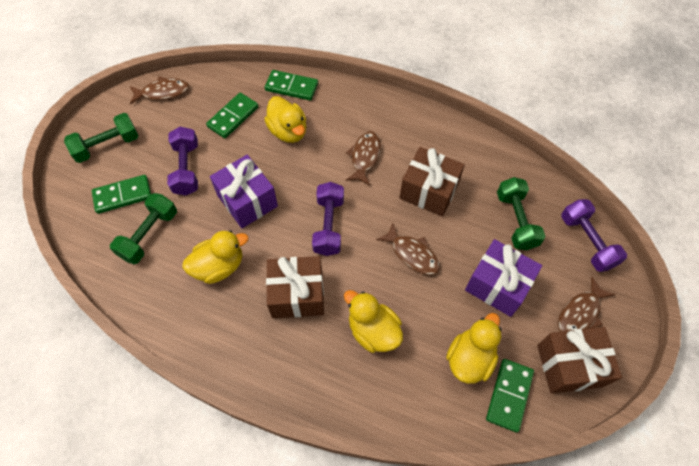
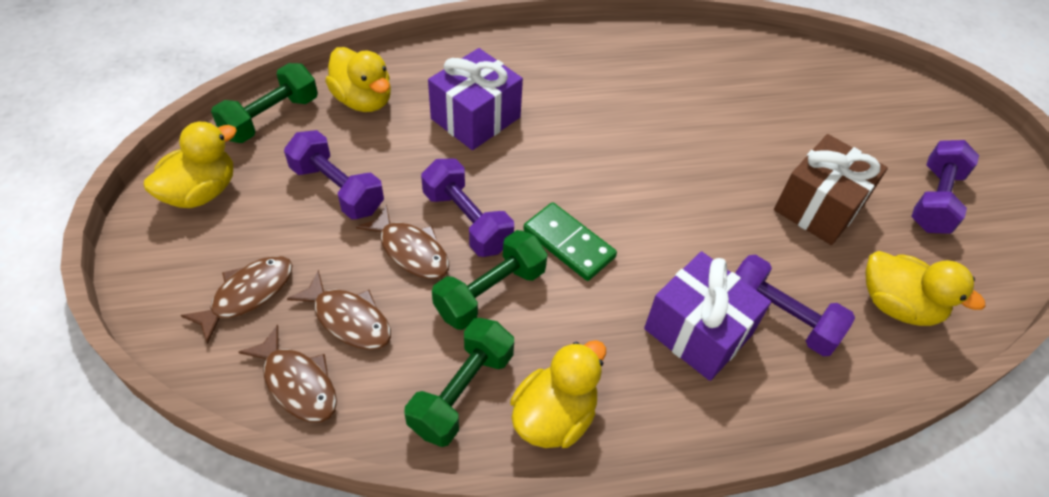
brown gift: [266,256,324,318] [400,147,465,217] [537,327,622,394] = 3 -> [774,134,888,245] = 1
green domino: [92,175,151,214] [206,93,259,138] [265,70,318,101] [486,359,534,432] = 4 -> [523,202,617,281] = 1
purple dumbbell: [167,127,198,195] [312,182,344,256] [561,199,627,272] = 3 -> [284,130,384,219] [421,159,514,257] [735,255,855,356] [911,140,979,234] = 4

